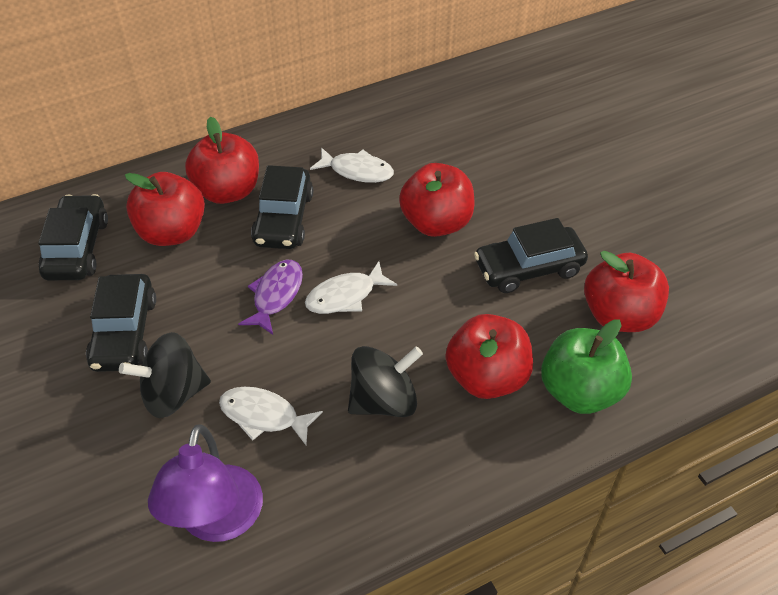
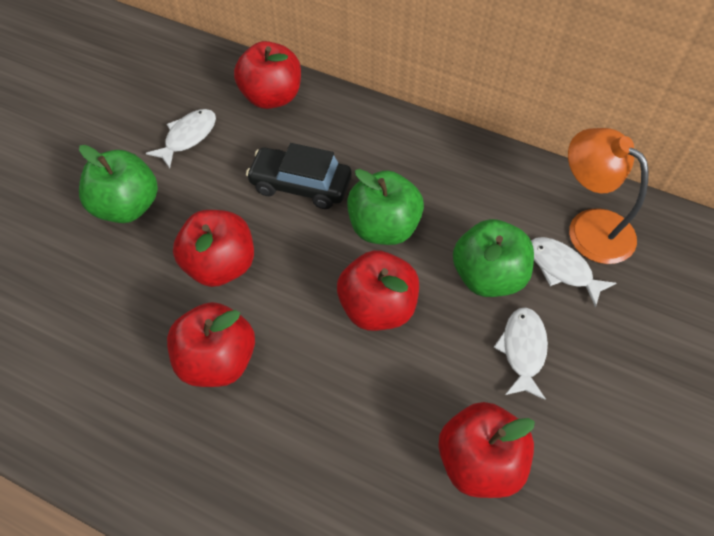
black car: [38,194,108,280] [86,274,156,372] [251,165,313,249] [474,218,588,293] = 4 -> [246,143,352,209] = 1
black spinning top: [119,332,211,418] [348,346,423,417] = 2 -> none = 0
green apple: [541,319,632,414] = 1 -> [79,145,158,223] [347,169,424,245] [453,219,534,297] = 3
orange lamp: none = 0 -> [568,128,649,264] = 1
purple fish: [238,260,303,335] = 1 -> none = 0
purple lamp: [148,425,263,542] = 1 -> none = 0

